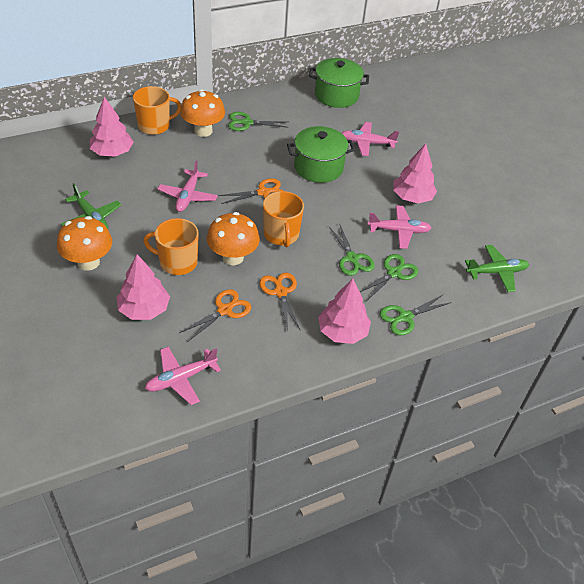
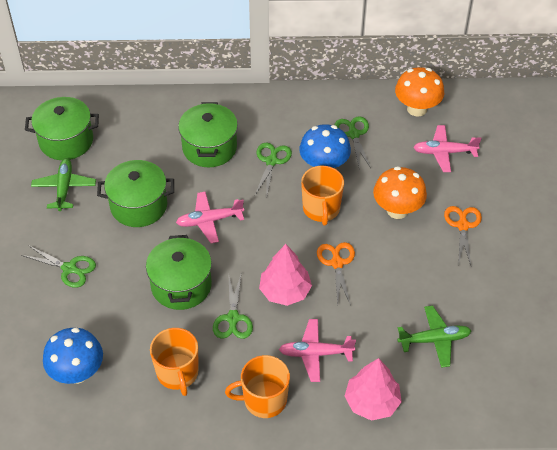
blue mushroom: none = 0 -> [43,328,103,384] [299,124,351,168] = 2
green pot: [287,126,355,183] [309,58,369,108] = 2 -> [25,97,99,160] [97,160,174,227] [146,235,212,310] [178,102,238,167] = 4
orange mushroom: [57,216,112,271] [180,89,225,137] [207,212,260,265] = 3 -> [373,166,427,219] [395,67,444,117] = 2
orange scissors: [179,289,251,341] [218,179,283,204] [259,273,301,331] = 3 -> [317,242,355,306] [444,206,482,265] = 2
pink plane: [145,347,221,405] [158,160,218,212] [342,122,399,156] [367,205,431,249] = 4 -> [176,192,244,243] [279,319,356,382] [413,125,481,172] = 3
pink tree: [90,97,133,157] [117,254,170,320] [318,279,371,344] [393,144,437,203] = 4 -> [259,244,312,306] [345,358,402,421] = 2

